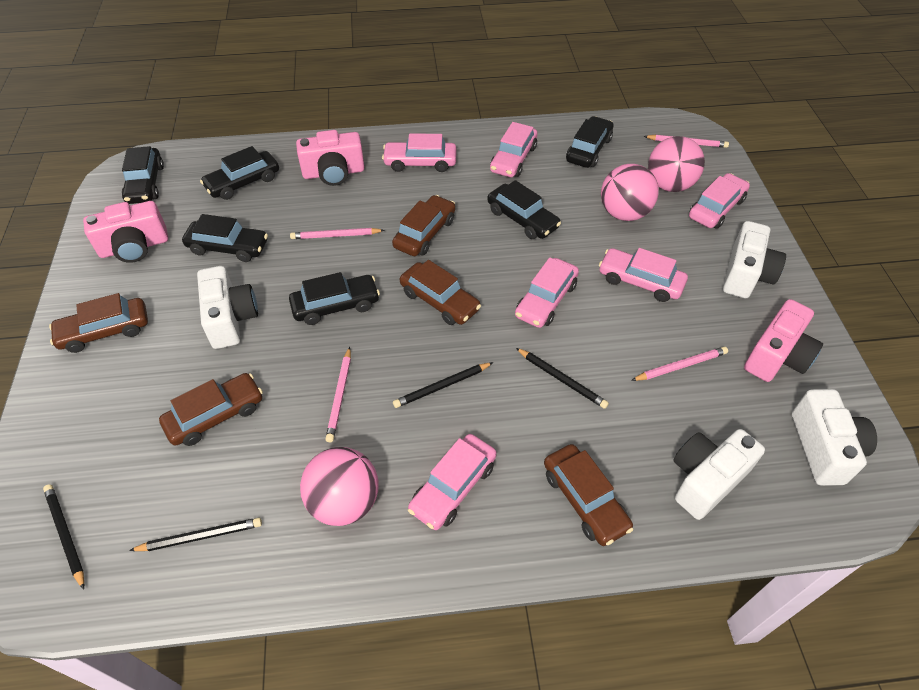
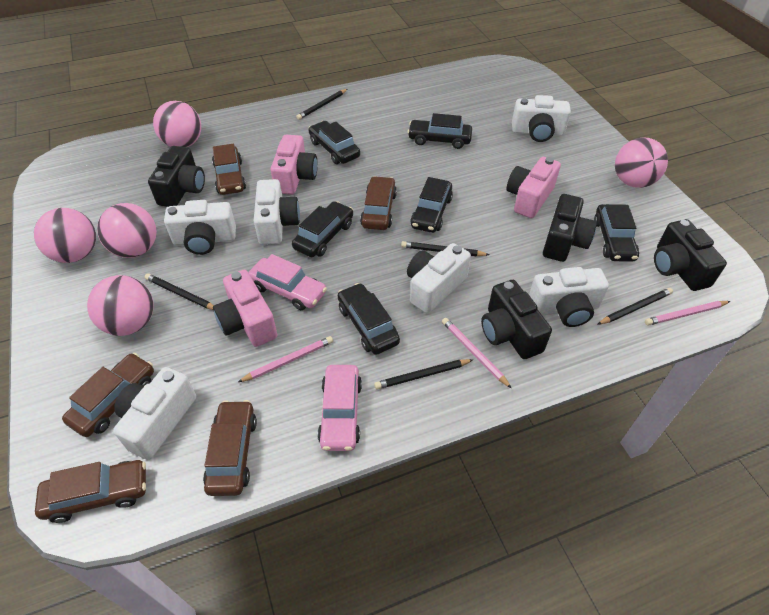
black camera: none = 0 -> [148,146,205,207] [481,280,552,359] [543,194,597,262] [654,219,727,291] = 4
black pencil: [43,484,84,590] [129,517,262,551] [393,362,493,408] [516,348,609,409] = 4 -> [145,274,214,310] [296,89,348,120] [374,359,473,390] [401,241,489,256] [597,288,673,325] = 5
pink ball: [300,447,378,526] [601,164,659,221] [648,136,705,192] = 3 -> [34,208,96,263] [87,275,154,336] [97,203,157,258] [153,101,201,147] [615,138,668,188] = 5
pink car: [382,133,457,172] [408,434,497,530] [490,122,538,177] [515,257,579,328] [599,248,688,302] [689,173,750,229] = 6 -> [248,254,327,310] [317,365,362,451] = 2
pink pencil: [290,228,385,239] [325,347,351,442] [631,347,728,381] [644,135,729,148] = 4 -> [238,336,333,382] [442,318,512,389] [645,301,731,326] = 3
white camera: [197,266,258,349] [673,429,765,520] [723,221,786,298] [792,389,877,486] = 4 -> [113,367,196,460] [164,200,236,255] [254,179,300,245] [407,243,471,313] [512,95,571,142] [529,267,609,327] = 6

